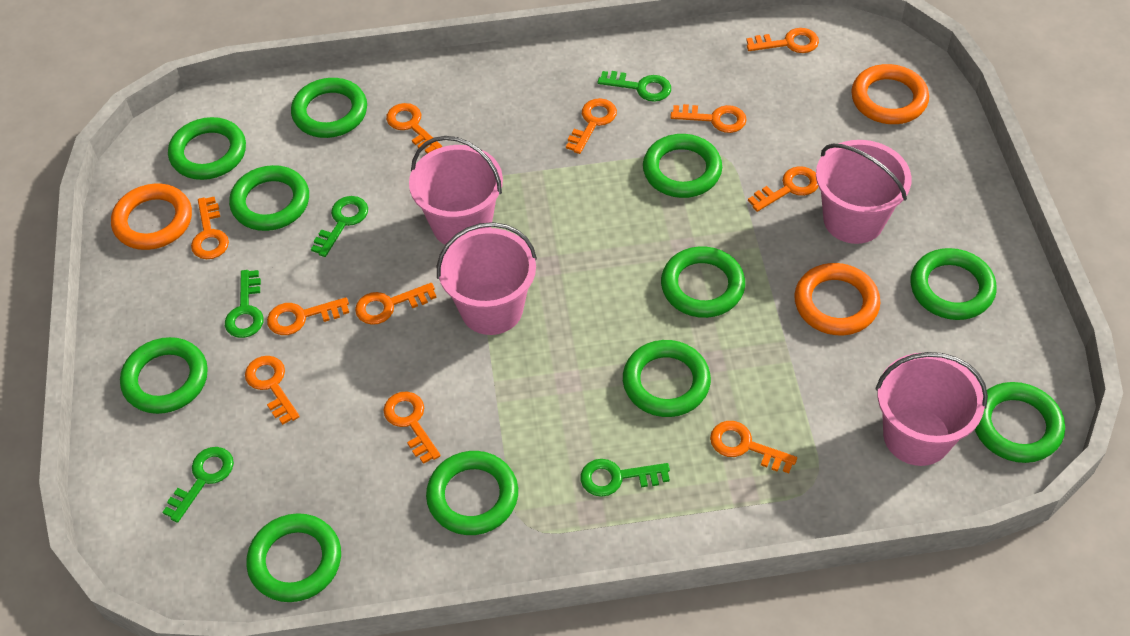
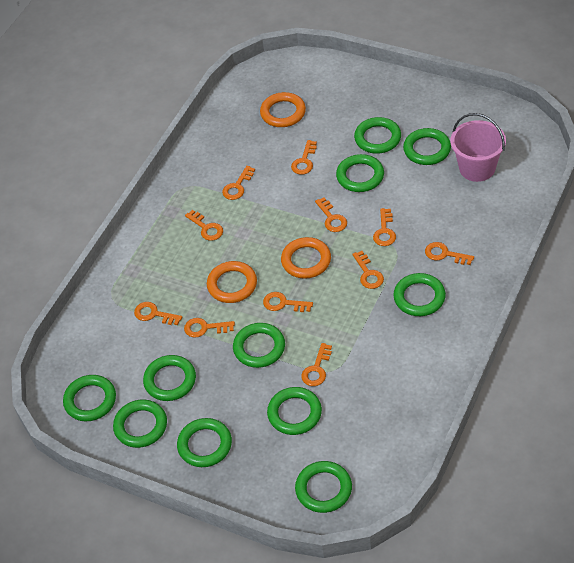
green key: [163,447,234,523] [225,270,264,338] [311,196,368,257] [580,459,670,497] [598,71,671,102] = 5 -> none = 0
pink bucket: [409,136,503,245] [437,222,537,335] [816,140,912,244] [875,352,988,466] = 4 -> [451,113,506,182] = 1

